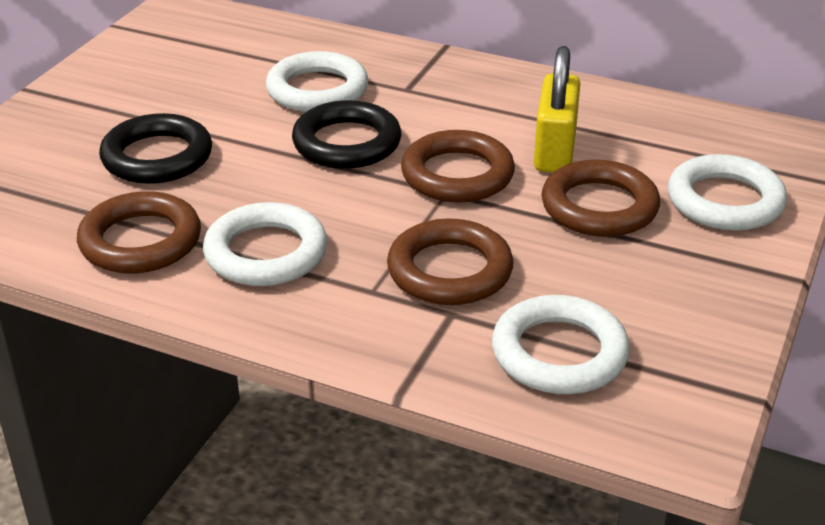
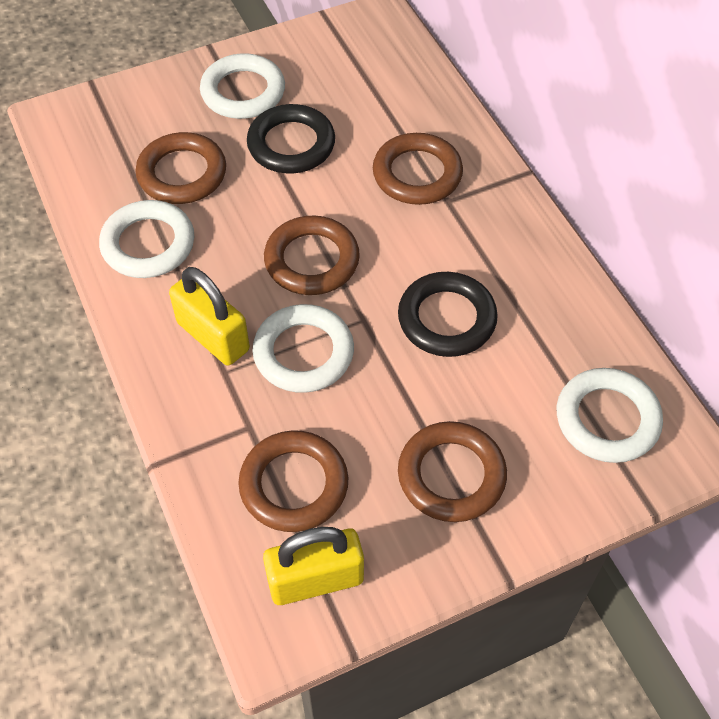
brown ring: [77,191,201,273] [387,218,513,305] [401,130,515,203] [542,160,660,237] = 4 -> [136,132,226,204] [238,430,348,532] [264,215,360,295] [373,133,463,205] [398,421,507,522] = 5
yellow padlock: [534,46,580,173] = 1 -> [169,267,250,366] [263,527,364,605] = 2

